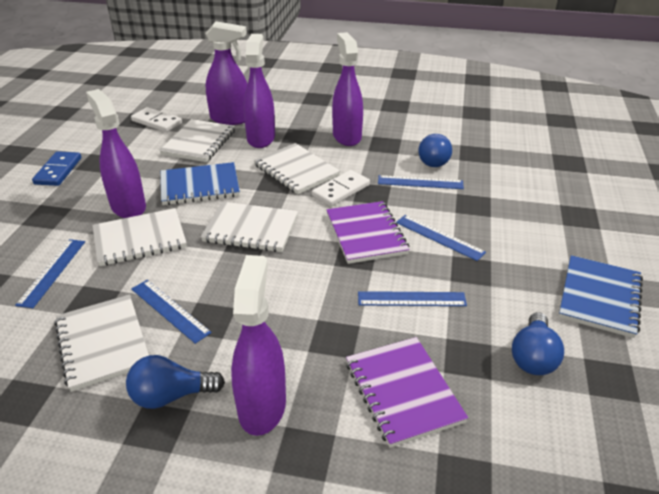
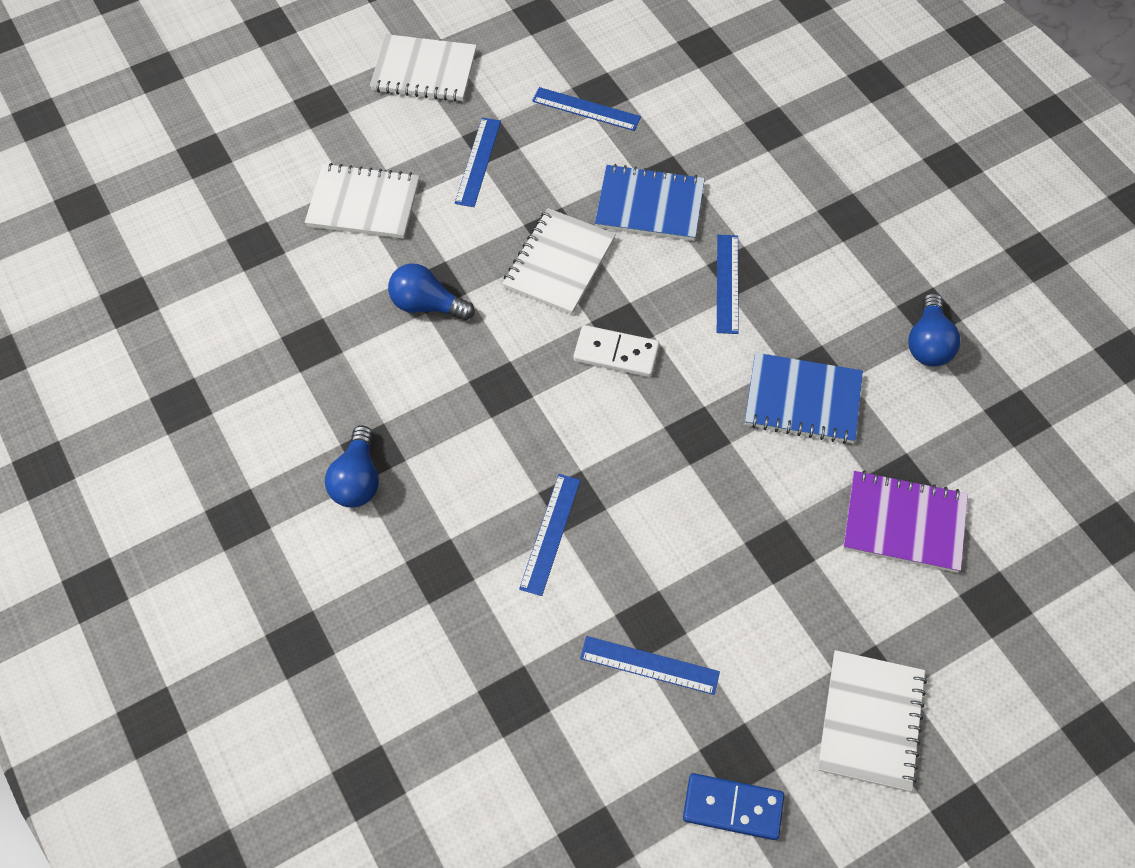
purple notebook: [326,201,410,264] [346,337,468,448] = 2 -> [843,470,968,573] = 1
purple spray bottle: [86,89,146,218] [205,21,247,125] [231,255,286,436] [243,34,275,148] [332,32,363,146] = 5 -> none = 0
white domino: [131,107,182,132] [312,170,370,207] = 2 -> [574,325,660,377] = 1
white notebook: [54,295,149,392] [93,208,187,266] [159,119,235,162] [201,201,298,252] [254,143,340,195] = 5 -> [305,163,419,239] [370,34,477,102] [502,208,616,315] [817,650,927,792] = 4

